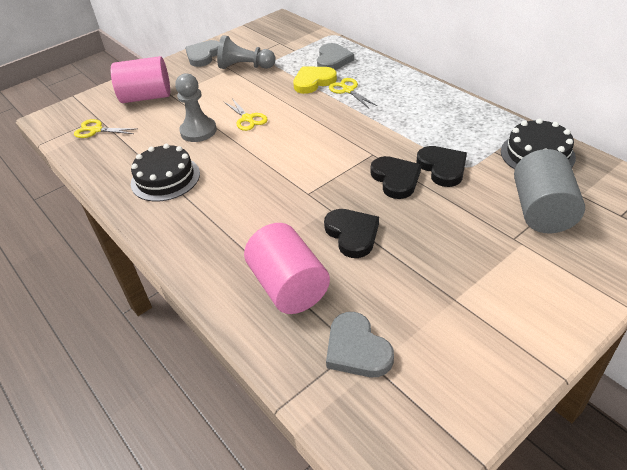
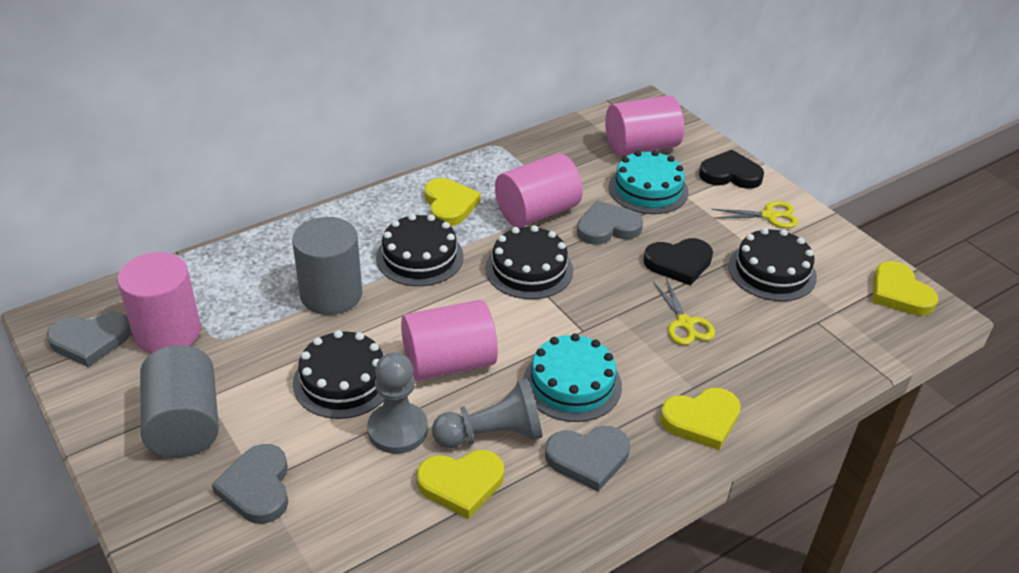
black cake: [131,144,200,202] [501,118,576,169] = 2 -> [293,330,384,419] [376,214,464,286] [485,225,573,299] [728,228,817,301] = 4
black heart: [324,209,379,258] [370,156,421,199] [416,146,467,187] = 3 -> [643,238,713,285] [699,150,764,189] = 2
grey cylinder: [514,149,585,233] = 1 -> [140,345,219,458] [292,217,362,315] = 2
grey heart: [185,40,219,67] [317,43,354,70] [326,312,394,377] = 3 -> [47,312,131,367] [212,444,288,524] [545,426,630,492] [577,201,643,245] = 4
pink cylinder: [111,56,170,103] [244,223,330,314] = 2 -> [117,252,201,354] [401,300,498,381] [495,153,583,228] [605,95,684,156] = 4
turquoise cake: none = 0 -> [523,334,622,422] [609,150,688,214] = 2
yellow heart: [293,67,337,94] = 1 -> [417,450,504,519] [424,178,481,226] [660,388,741,450] [872,261,938,316] = 4
yellow scissors: [74,119,136,138] [224,98,268,131] [329,78,377,108] = 3 -> [653,278,715,345] [711,201,798,228] = 2

